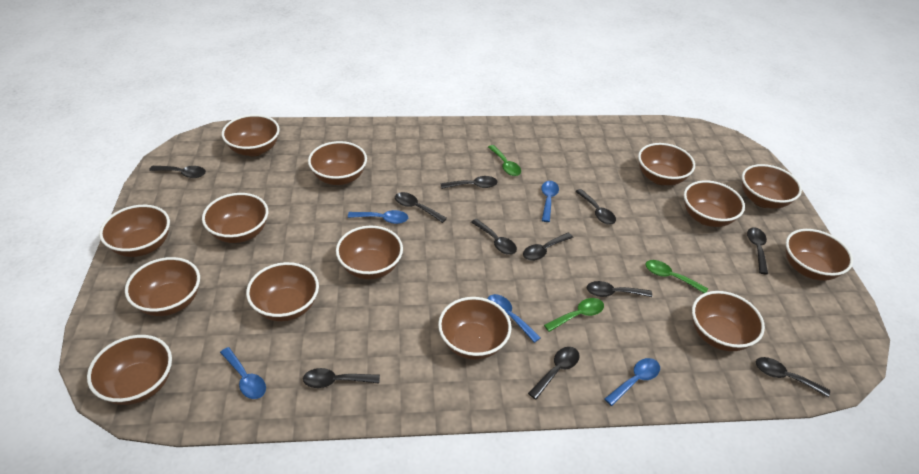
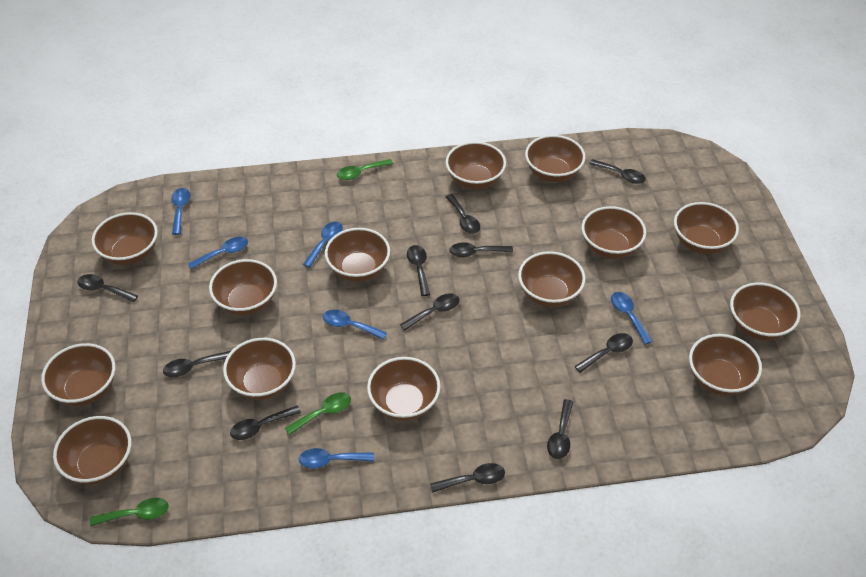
blue spoon: [220,347,266,399] [348,210,408,224] [488,294,541,343] [541,181,559,222] [605,358,660,406] = 5 -> [171,188,190,235] [188,237,248,269] [299,448,374,468] [303,222,343,268] [323,310,387,340] [611,292,653,345] = 6

